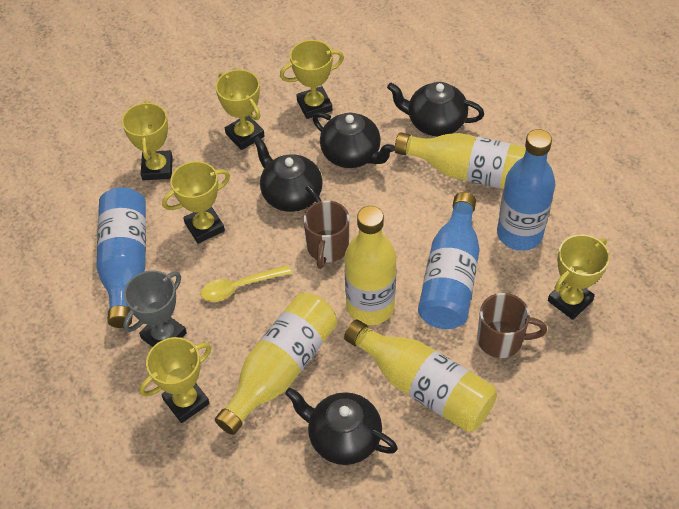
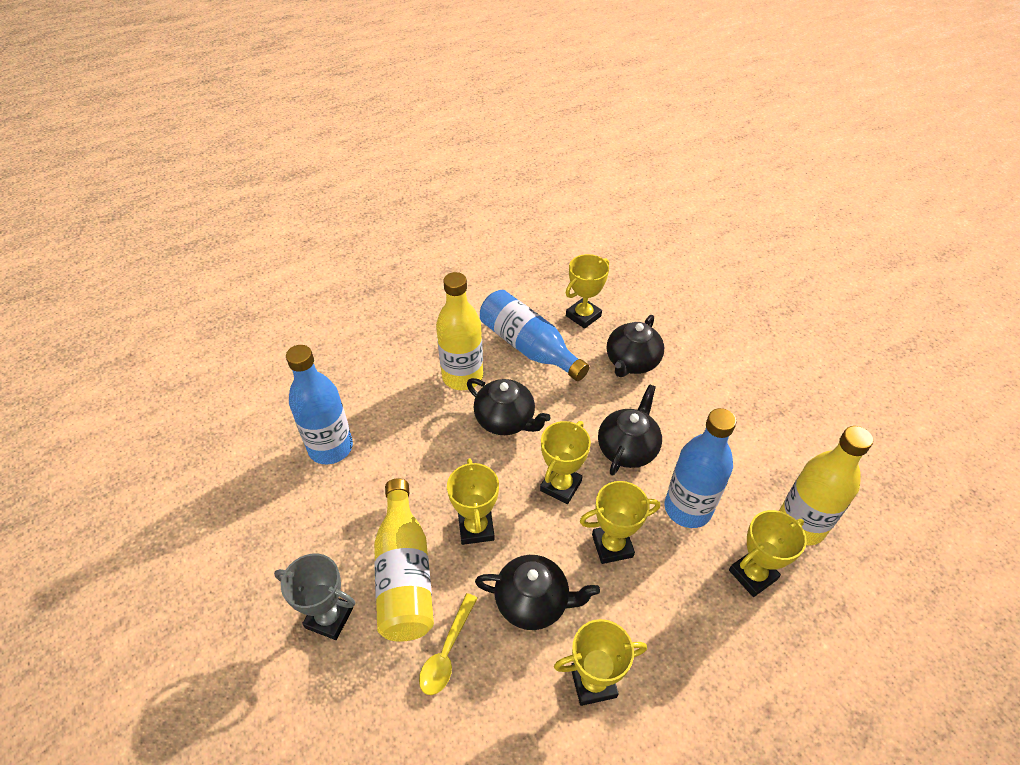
brown mug: [303,200,350,269] [477,293,547,358] = 2 -> none = 0
yellow bottle: [215,293,337,435] [344,206,397,325] [344,319,497,432] [394,132,526,189] = 4 -> [374,478,434,642] [436,272,483,390] [779,426,873,546] = 3

